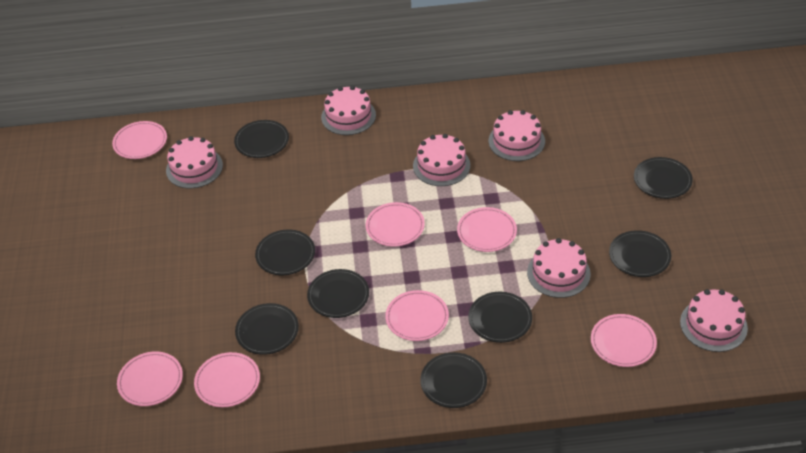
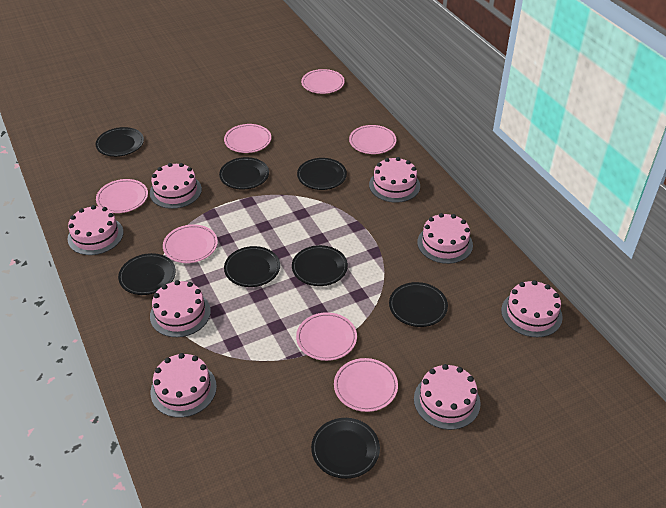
pink cake: [166,136,223,188] [321,86,376,135] [413,134,470,186] [489,110,545,161] [527,238,591,298] [680,289,748,352] = 6 -> [68,205,124,255] [150,163,202,209] [150,280,211,337] [151,353,217,417] [369,157,420,203] [414,364,480,430] [417,213,473,264] [501,280,563,337] = 8

